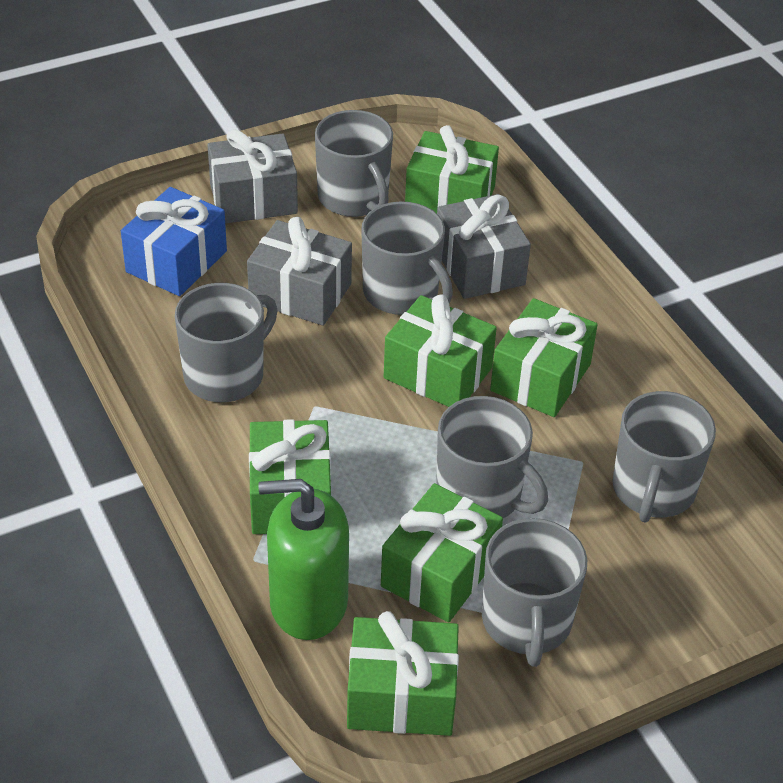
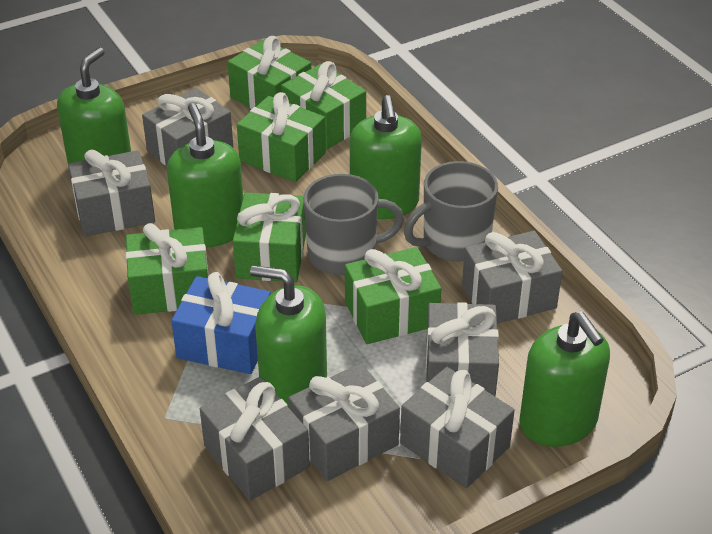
green soap dispenser: [258,479,349,640] = 1 -> [57,47,131,164] [167,103,243,247] [250,266,327,408] [350,95,422,219] [519,311,610,447] = 5
grey gift: [208,129,298,224] [247,217,352,326] [437,194,531,299] = 3 -> [68,149,155,237] [142,88,233,166] [200,377,310,501] [288,363,400,481] [400,367,515,488] [426,302,499,397] [462,231,562,324] = 7
grey mug: [175,283,277,402] [315,110,393,217] [361,201,453,315] [436,396,548,518] [482,518,587,667] [612,391,716,523] = 6 -> [303,174,404,275] [404,161,498,262] = 2

